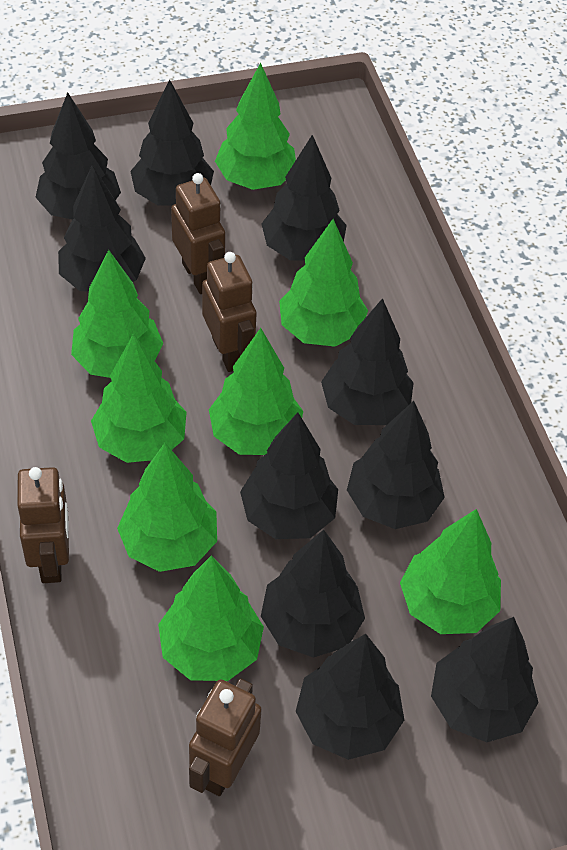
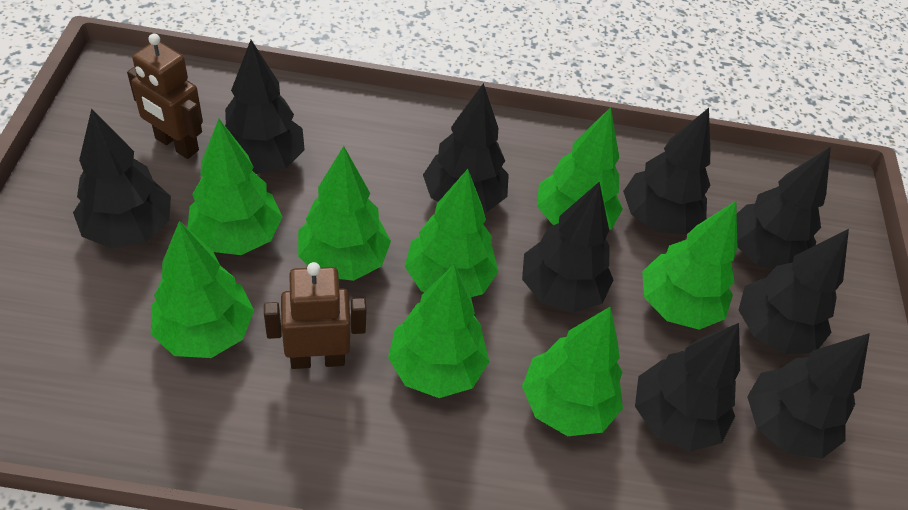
black tree: [35,92,121,220] [58,165,146,292] [130,79,214,205] [240,412,338,539] [261,135,347,261] [261,530,365,658] [295,634,404,760] [321,298,414,425] [347,401,445,529] [431,617,539,742] = 10 -> [73,109,171,248] [225,40,305,174] [423,83,509,212] [522,182,613,313] [623,108,710,234] [635,323,740,452] [737,147,831,269] [739,229,849,354] [747,333,870,459] = 9
brown robot: [17,467,69,583] [171,173,225,294] [189,678,262,796] [202,252,257,372] = 4 -> [127,34,203,159] [264,262,367,369] = 2

